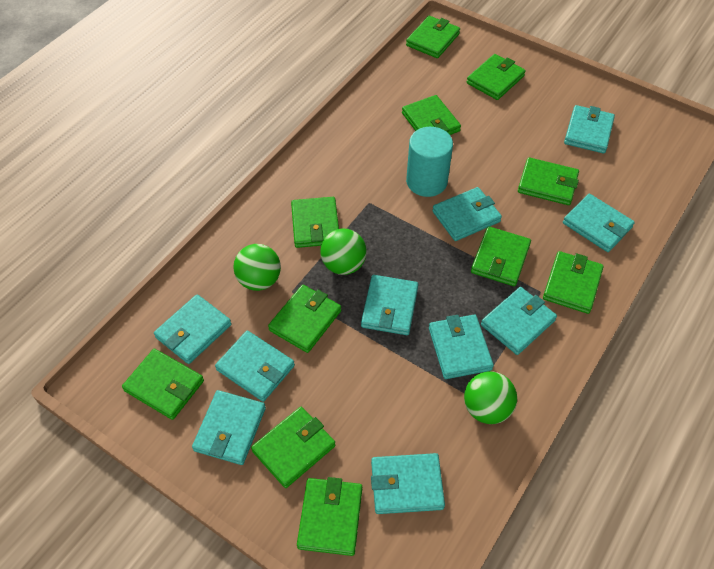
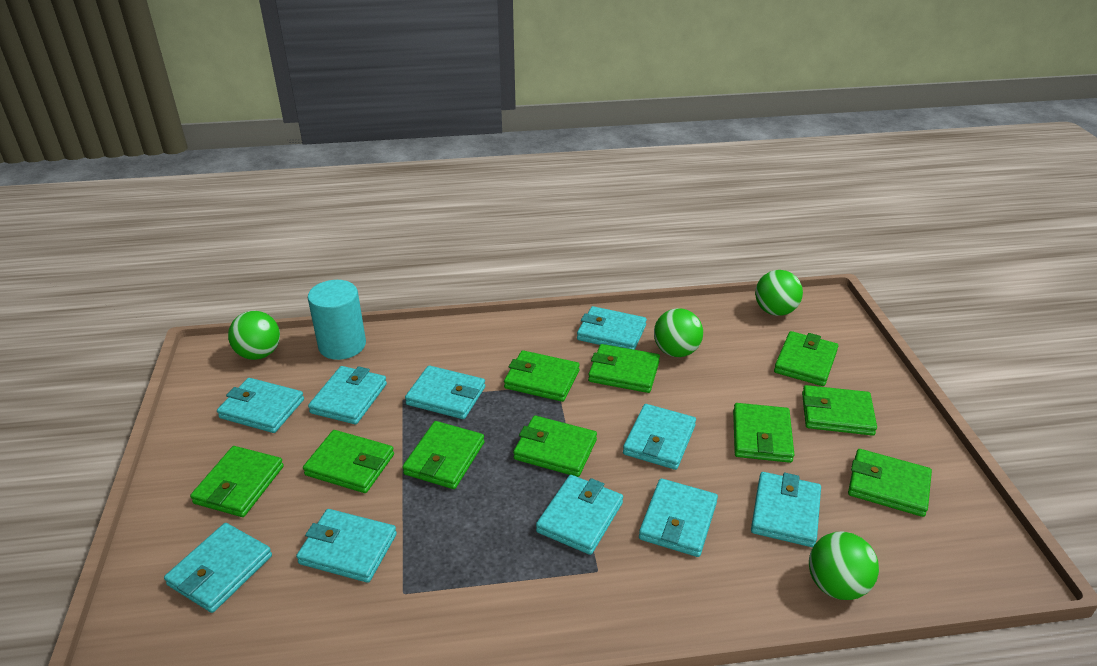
green ball: [233,244,281,291] [320,229,367,275] [464,372,517,424] = 3 -> [228,311,280,360] [654,308,703,357] [755,270,803,316] [809,532,879,600] = 4
green wallet: [122,349,204,420] [251,407,336,488] [268,285,341,353] [291,197,339,248] [297,477,362,556] [402,95,461,135] [406,16,460,58] [467,54,525,100] [471,226,531,286] [518,157,579,205] [543,251,604,314] = 11 -> [190,446,284,517] [303,430,394,493] [403,421,485,489] [504,350,580,402] [513,415,597,477] [588,344,660,393] [733,403,794,463] [774,331,838,386] [802,385,877,436] [848,449,932,517] = 10

